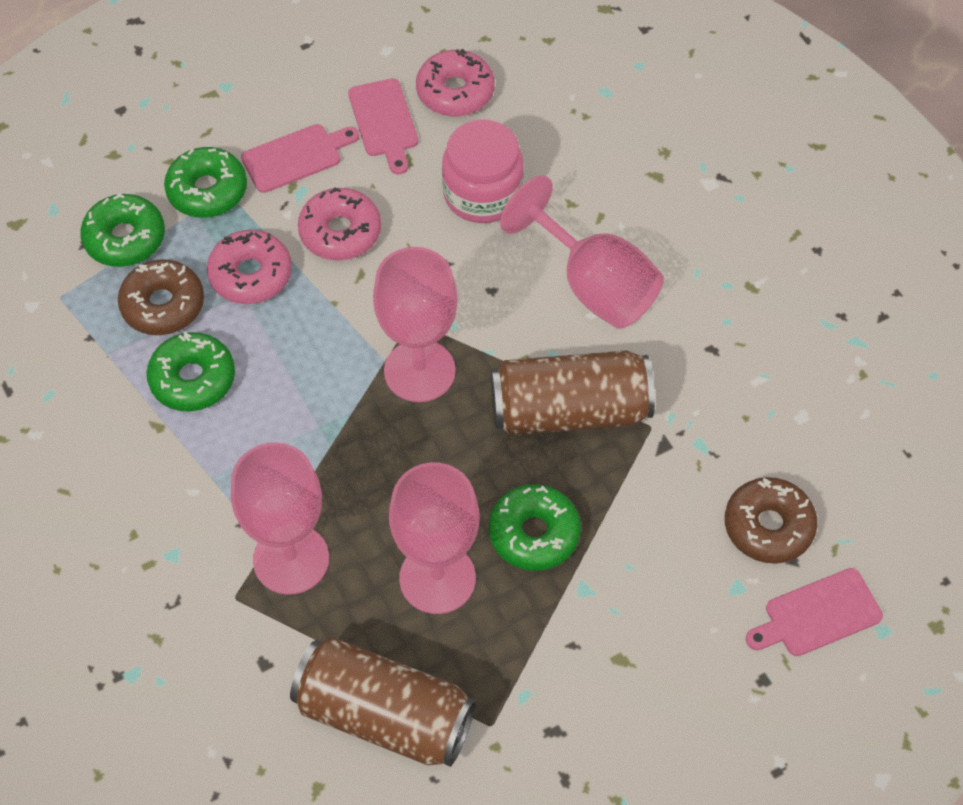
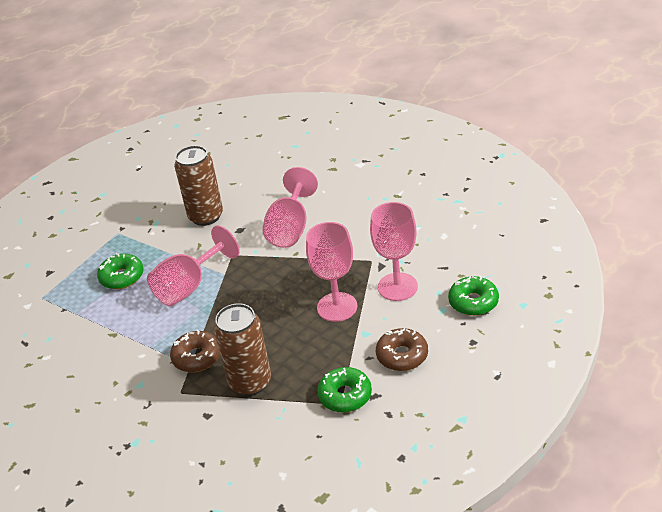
green donut: [80,193,165,267] [146,332,235,411] [164,147,247,218] [489,484,581,571] = 4 -> [97,253,144,289] [317,367,372,413] [448,276,499,316] = 3
pink cutting board: [241,124,359,193] [348,78,418,175] [746,568,883,656] = 3 -> none = 0
pink donut: [207,230,292,304] [298,187,381,260] [416,49,495,116] = 3 -> none = 0
pink jar: [442,119,524,223] = 1 -> none = 0

